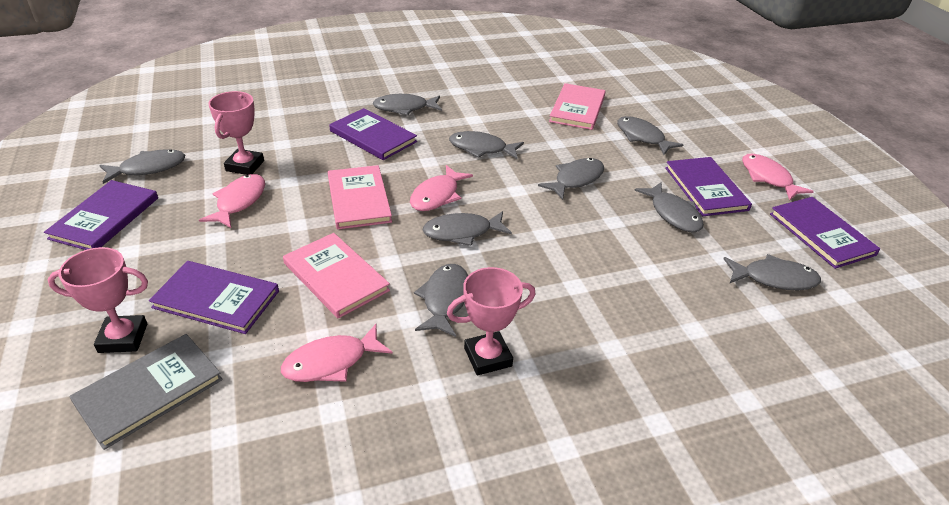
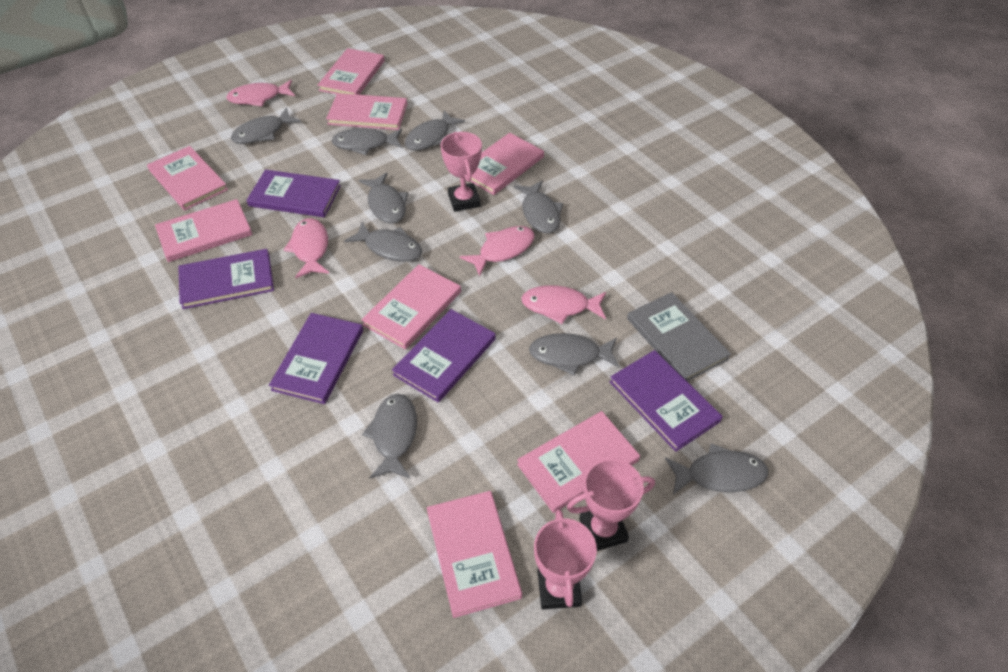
pink book: [283,233,390,318] [328,165,392,229] [549,83,606,130] = 3 -> [147,146,228,211] [155,199,253,262] [318,48,385,95] [326,93,407,130] [361,264,461,350] [427,491,522,618] [470,133,544,195] [517,411,640,513] = 8

